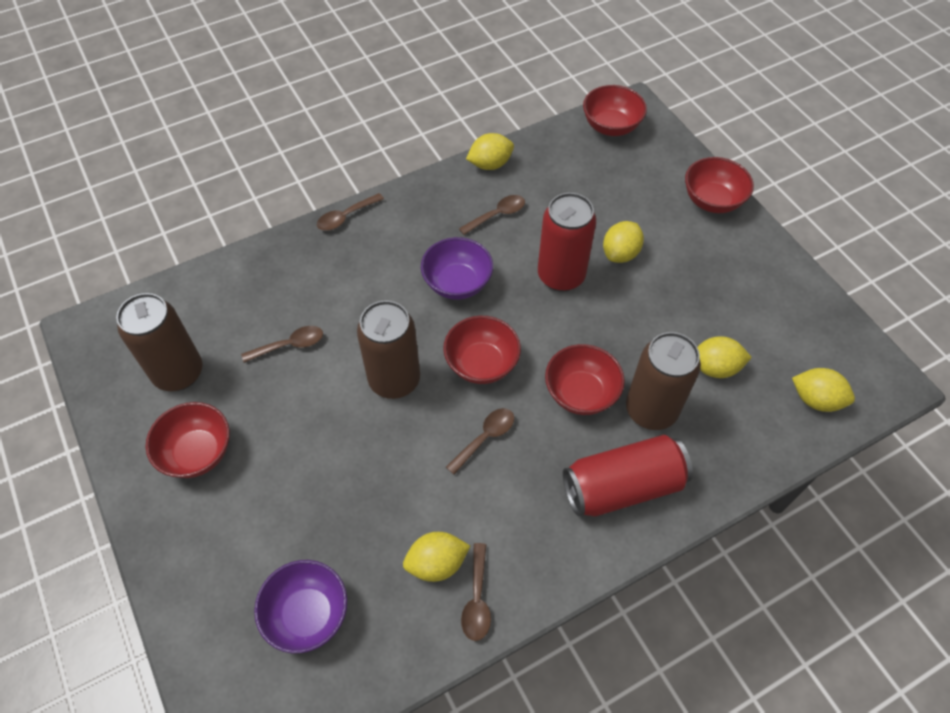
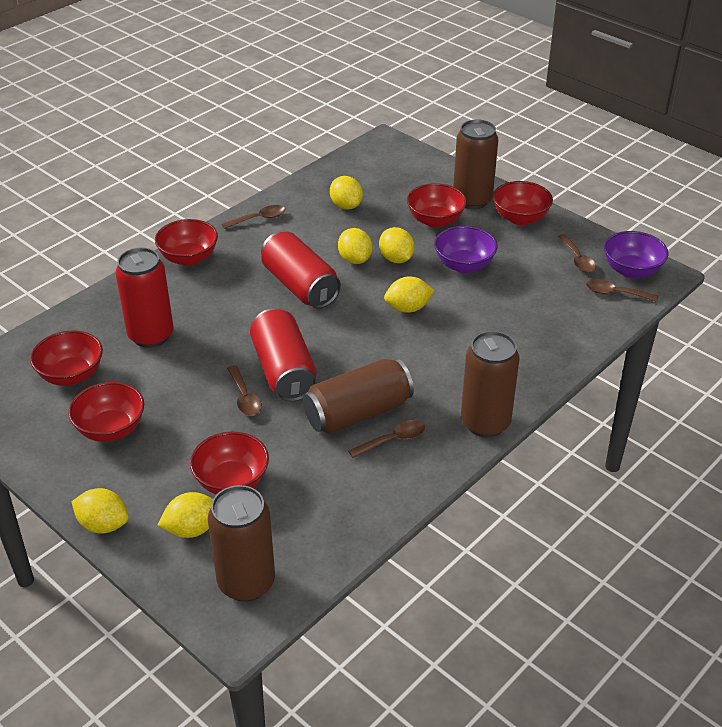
brown can: [116,293,203,391] [357,300,420,399] [626,332,701,430] = 3 -> [208,485,275,602] [303,358,414,434] [453,119,498,209] [461,331,520,437] = 4
red bowl: [146,402,230,478] [443,316,521,384] [545,344,625,415] [583,85,647,136] [685,157,754,213] = 5 -> [30,330,103,386] [68,382,144,442] [155,219,218,266] [190,432,269,495] [407,183,467,228] [493,181,553,225] = 6
red can: [538,193,596,292] [563,435,693,517] = 2 -> [115,247,174,348] [250,308,317,402] [261,231,341,309] = 3
yellow lemon: [403,532,470,582] [466,133,514,170] [603,221,644,263] [697,336,752,378] [792,368,855,412] = 5 -> [72,488,129,534] [158,492,213,538] [330,176,363,210] [338,228,372,264] [379,227,415,263] [384,276,435,313] = 6

